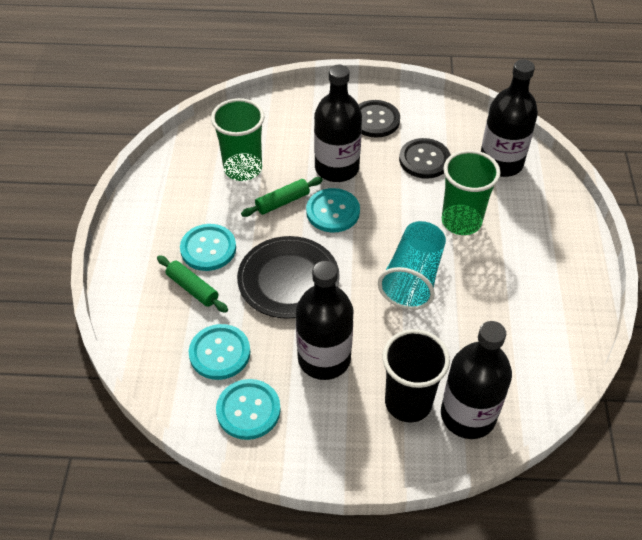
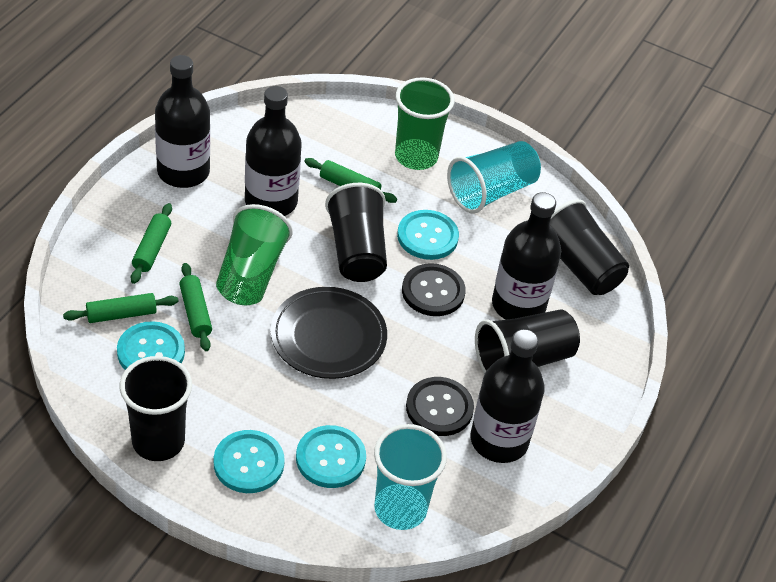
black cup: [383,329,450,423] = 1 -> [120,356,192,461] [325,183,387,282] [475,309,580,374] [550,199,629,295] = 4
green rolling pin: [157,255,228,313] [241,177,323,217] = 2 -> [63,293,178,323] [131,203,172,284] [179,263,212,351] [304,158,397,203] = 4
turquoise cup: [378,221,446,310] = 1 -> [374,424,447,530] [447,141,541,214] = 2

